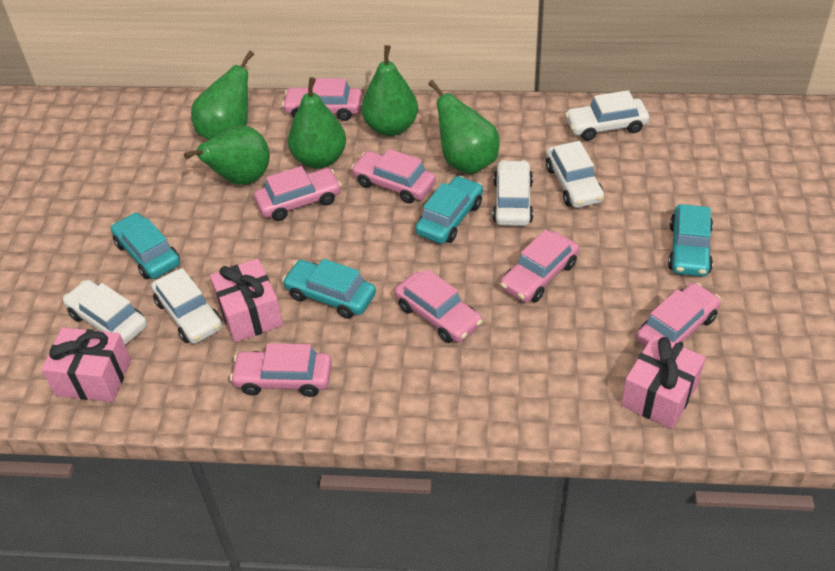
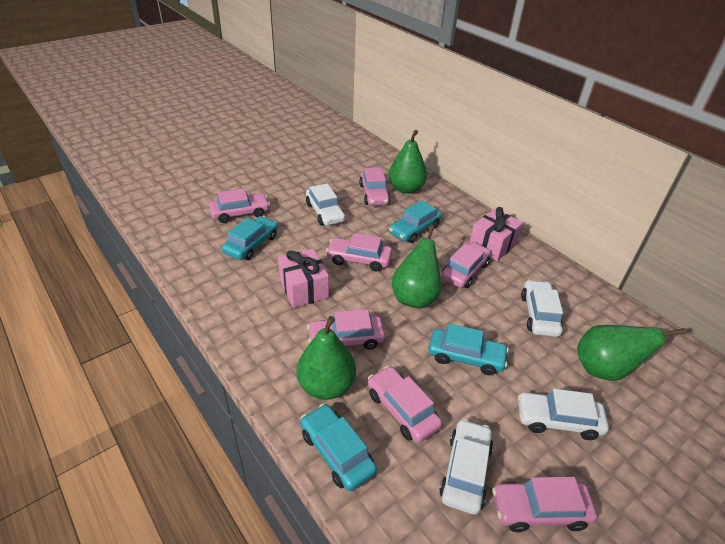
green pear: [184,126,270,185] [191,51,254,140] [288,77,346,169] [361,45,418,136] [428,80,499,174] = 5 -> [297,316,356,400] [389,130,427,194] [392,225,441,308] [577,325,686,381] = 4
pink gift: [41,327,131,402] [210,258,283,343] [621,335,705,429] = 3 -> [278,249,329,308] [469,207,523,261] = 2
white car: [63,280,147,345] [151,268,222,344] [493,160,533,226] [546,141,604,208] [565,90,649,141] = 5 -> [306,183,345,226] [439,419,493,515] [518,389,609,440] [521,280,563,337] = 4

